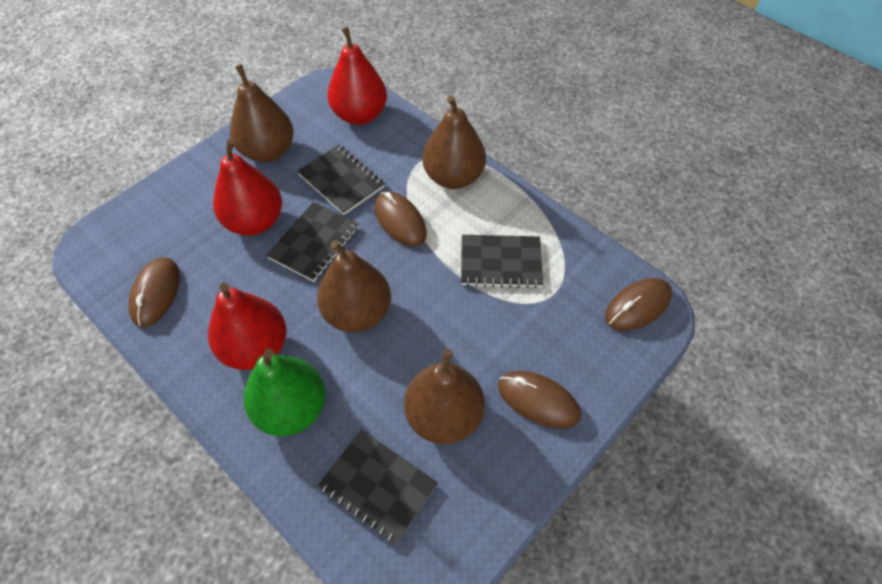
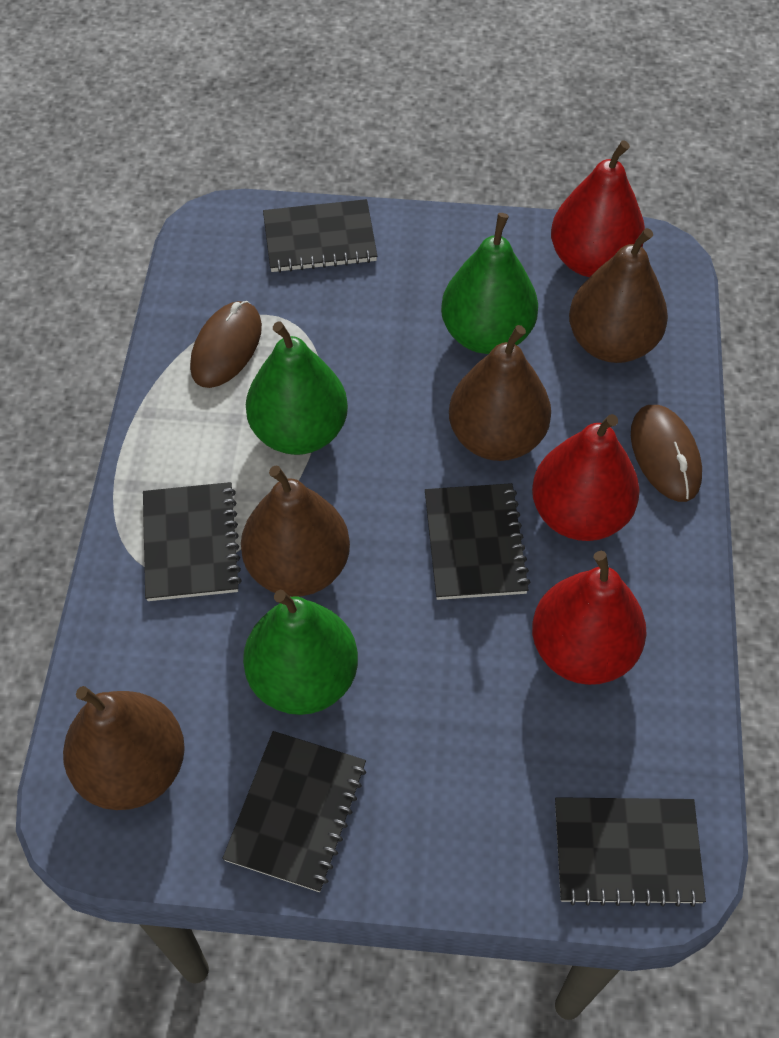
black notebook: [266,202,359,282] [297,144,385,215] [317,430,438,545] [461,235,543,288] = 4 -> [143,482,242,601] [222,731,366,892] [263,199,377,273] [425,483,530,600] [555,797,706,907] = 5
brown mouse: [128,257,180,327] [375,192,427,247] [498,371,581,429] [605,278,672,331] = 4 -> [190,301,262,388] [631,405,702,502] = 2
green pear: [243,348,326,436] = 1 -> [243,590,358,715] [246,321,348,455] [441,213,538,354] = 3

